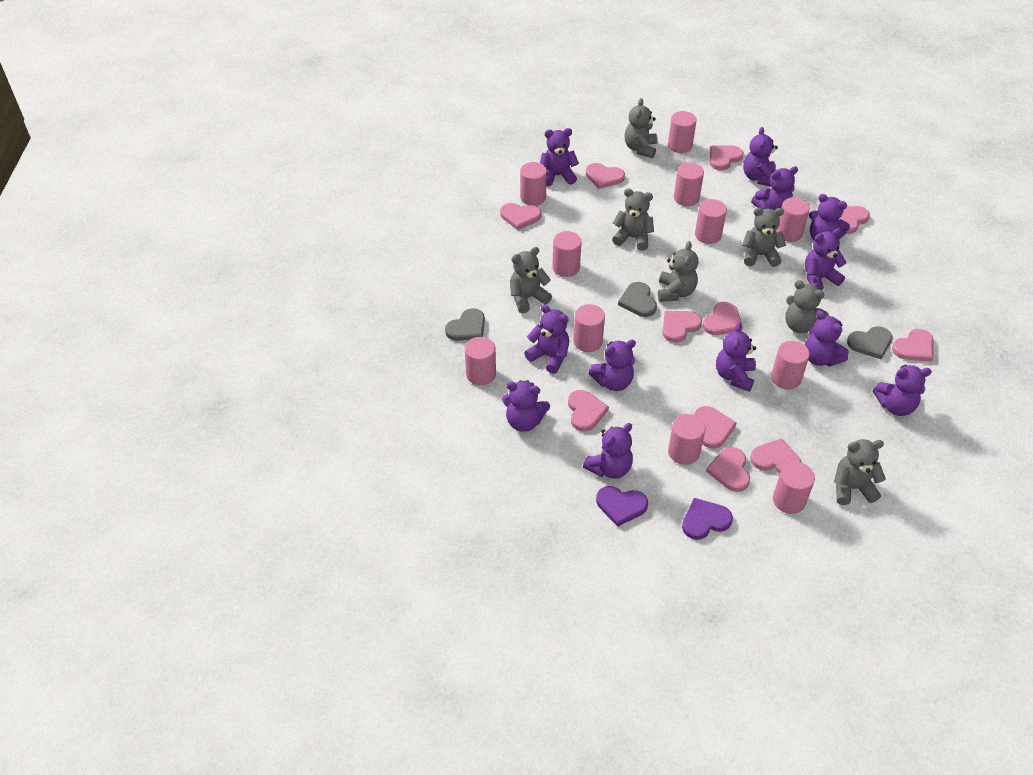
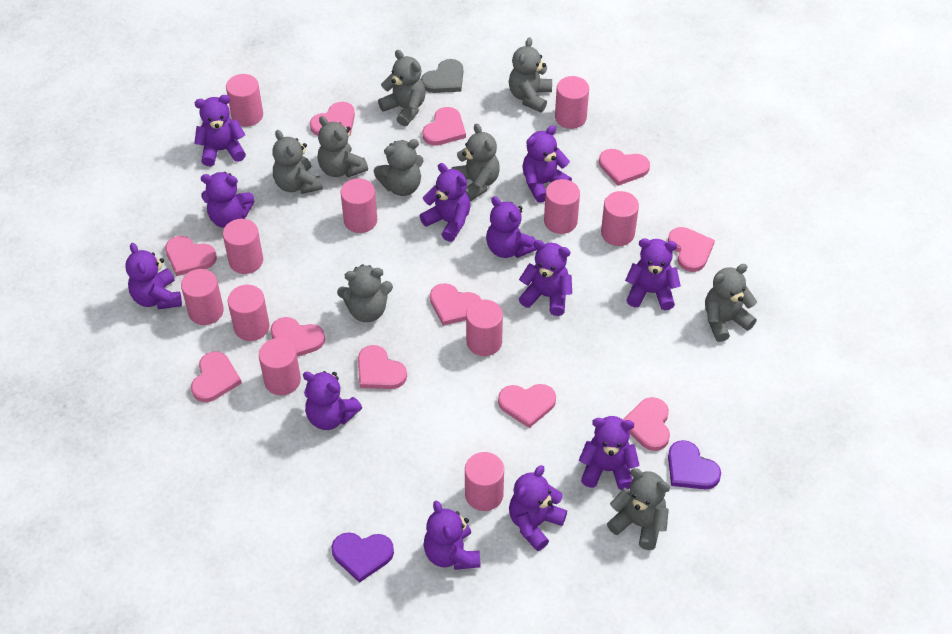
grey heart: [445,308,485,341] [618,282,657,317] [847,326,892,360] = 3 -> [421,59,463,93] = 1
grey teddy bear: [510,247,552,313] [612,189,654,251] [625,98,658,158] [658,241,698,302] [742,208,786,267] [785,280,829,333] [834,439,886,505] = 7 -> [272,130,323,194] [317,116,368,178] [337,264,393,322] [374,139,424,196] [378,50,425,126] [452,124,500,201] [509,37,552,112] [607,468,670,550] [705,264,757,342] = 9

